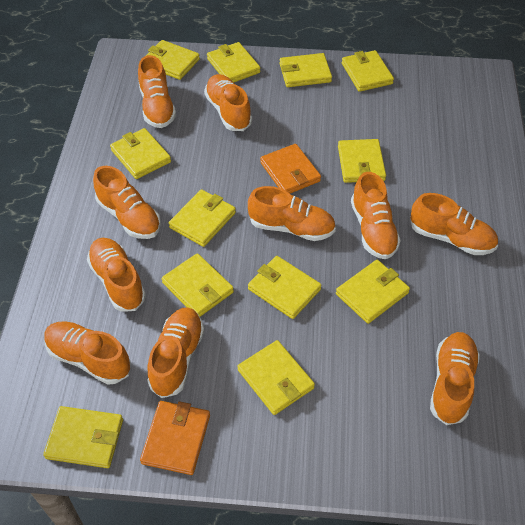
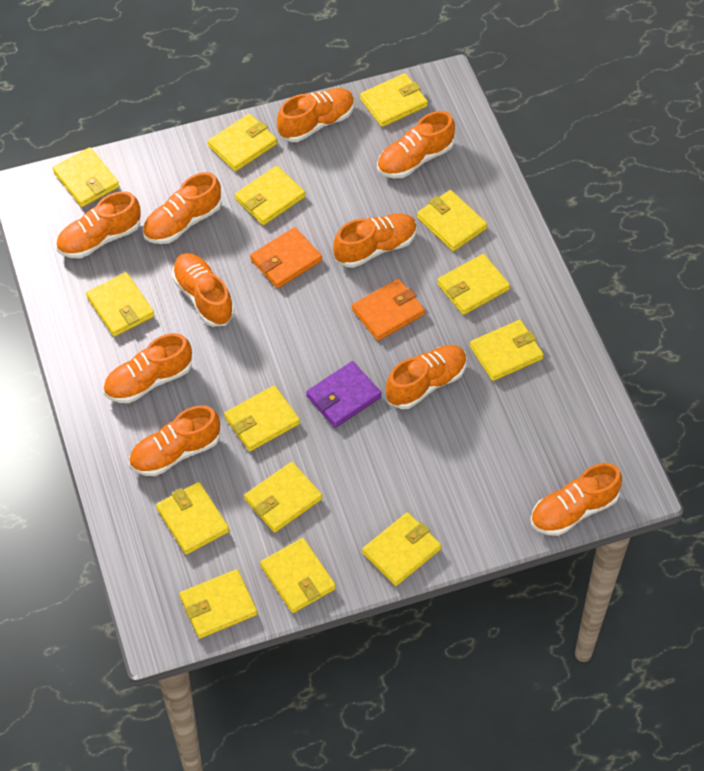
purple wallet: none = 0 -> [306,361,382,428] = 1
yellow wallet: [43,406,123,468] [110,128,171,179] [146,40,200,80] [162,253,234,317] [169,189,236,247] [207,42,260,82] [237,340,315,415] [248,256,322,319] [279,53,332,87] [336,260,410,324] [338,139,386,183] [342,50,394,92] = 12 -> [53,147,119,207] [86,272,154,337] [156,482,229,555] [179,569,257,639] [208,114,277,172] [224,386,300,452] [235,166,305,226] [244,462,322,533] [260,538,336,613] [360,73,428,127] [362,512,441,586] [417,190,487,251] [437,254,510,315] [470,320,544,381] = 14

